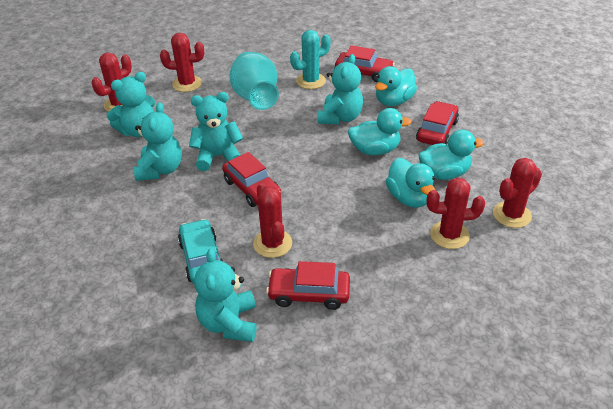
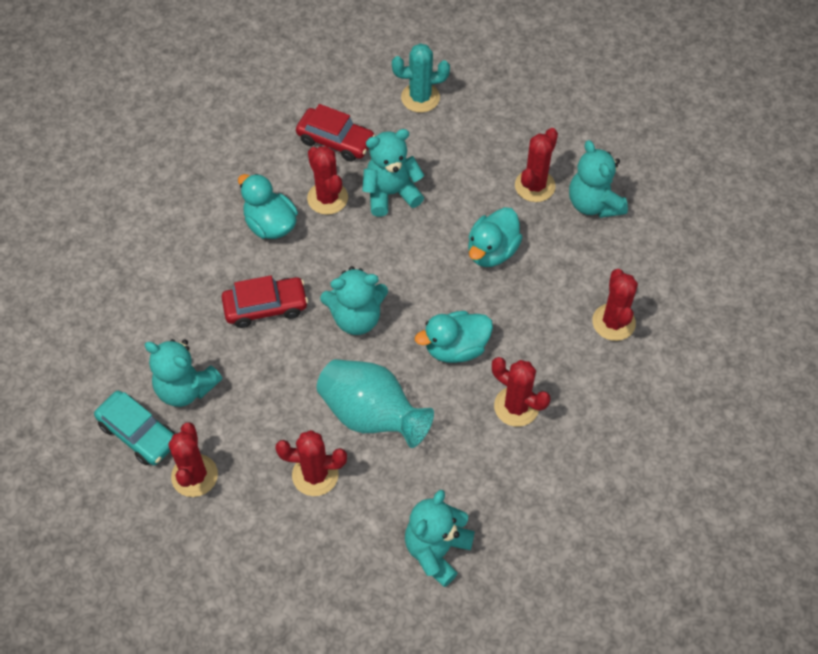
red cactus: [92,52,132,112] [160,33,204,92] [253,183,292,258] [427,177,485,249] [493,158,542,228] = 5 -> [168,422,218,497] [275,430,347,496] [307,146,348,215] [492,357,550,427] [515,128,558,202] [592,269,638,341] = 6
red car: [222,152,281,207] [266,261,350,310] [335,45,395,82] [416,101,459,145] = 4 -> [222,275,308,328] [296,104,375,162] = 2
turquoise duck: [348,108,412,155] [375,66,417,106] [386,158,435,208] [418,130,484,180] = 4 -> [238,174,298,239] [415,311,493,363] [468,207,523,267] = 3

